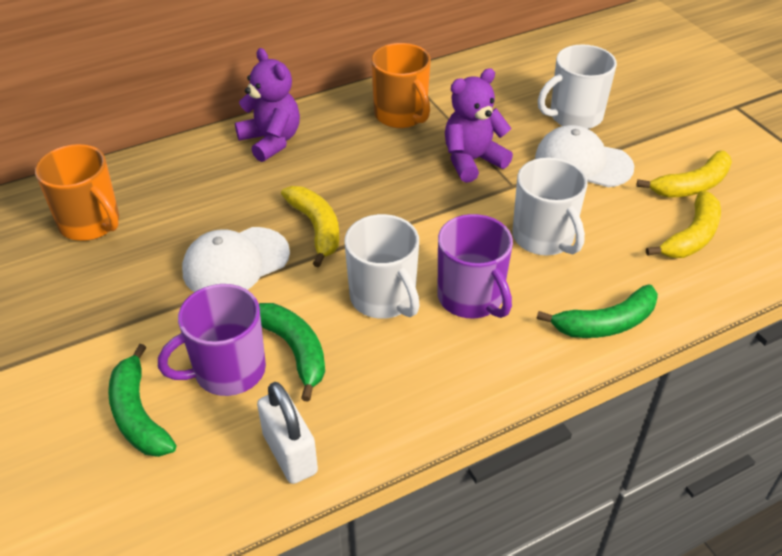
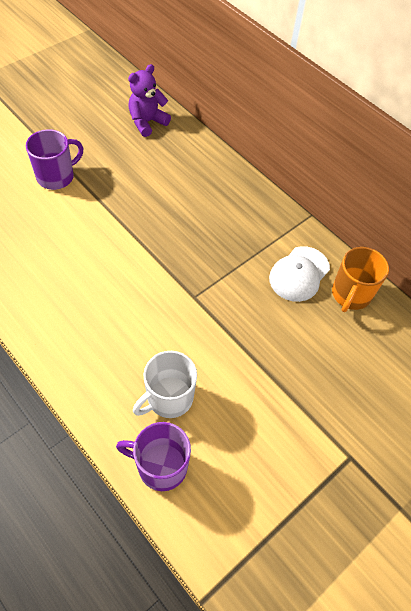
green banana: [108,344,176,457] [259,303,325,402] [537,285,658,338] = 3 -> none = 0
orange mug: [35,144,119,241] [371,43,431,128] = 2 -> [332,247,389,312] = 1
purple teddy bear: [235,48,300,162] [445,68,513,183] = 2 -> [128,64,171,137] = 1
white cap: [182,227,290,292] [535,125,634,187] = 2 -> [269,246,330,302] = 1
white mug: [344,214,420,319] [512,157,588,256] [538,44,617,129] = 3 -> [133,351,197,418] = 1
white padlock: [257,382,318,484] = 1 -> none = 0
yellow banana: [281,186,339,267] [636,150,732,198] [646,191,721,258] = 3 -> none = 0

